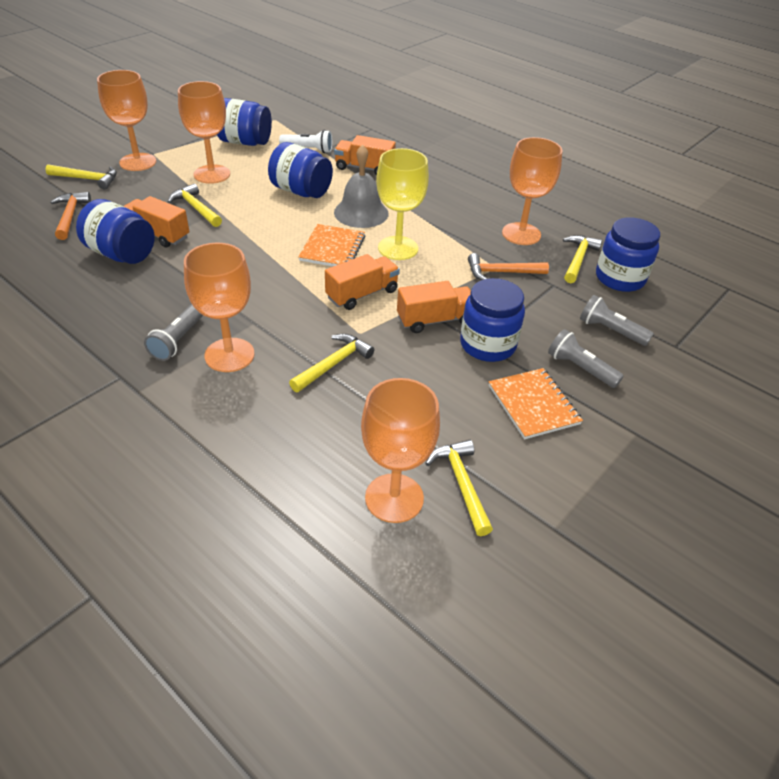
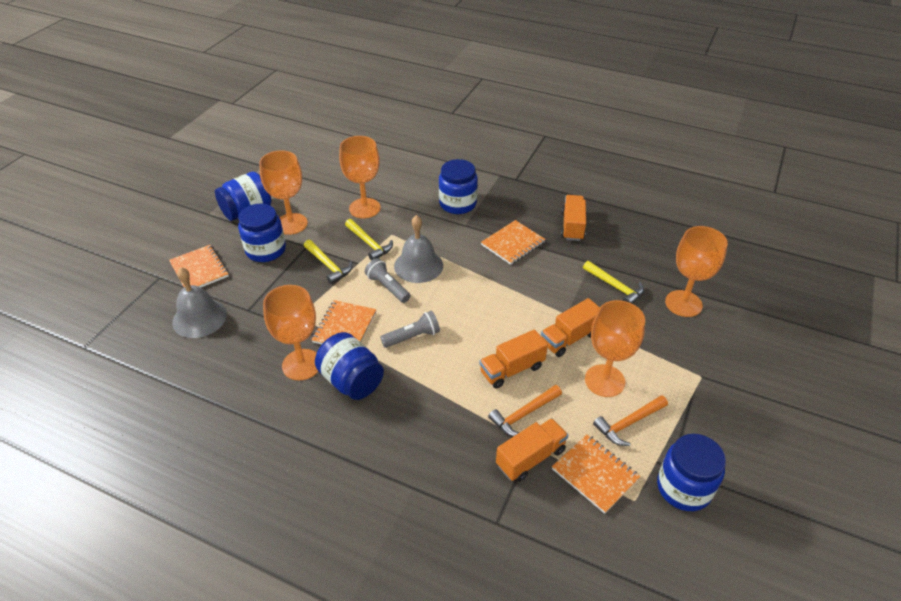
grey bell: [334,144,389,228] = 1 -> [172,267,227,338] [394,215,443,283] = 2
grey flashlight: [144,304,203,361] [548,329,624,388] [580,295,654,346] = 3 -> [365,258,411,303] [380,311,440,348] = 2
orange notebook: [298,224,365,267] [489,368,583,439] = 2 -> [169,245,229,287] [312,300,376,345] [481,220,545,265] [552,434,641,514] = 4
white flashlight: [279,130,333,153] = 1 -> none = 0
yellow goblet: [376,148,429,260] = 1 -> none = 0
yellow hammer: [45,164,117,189] [168,184,222,227] [289,334,374,392] [425,440,493,536] [563,235,602,283] = 5 -> [304,240,353,284] [345,219,393,261] [583,261,644,304] = 3

